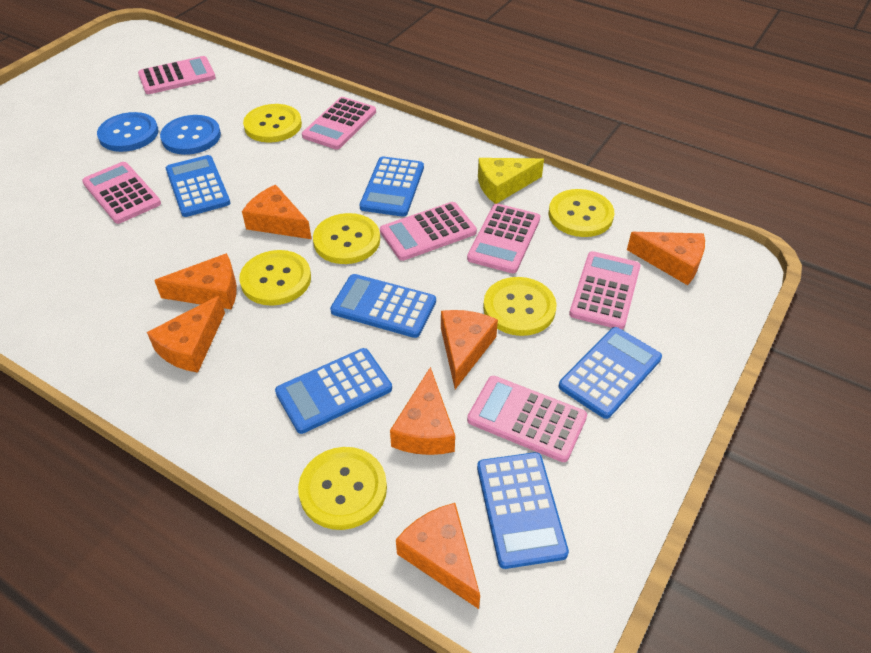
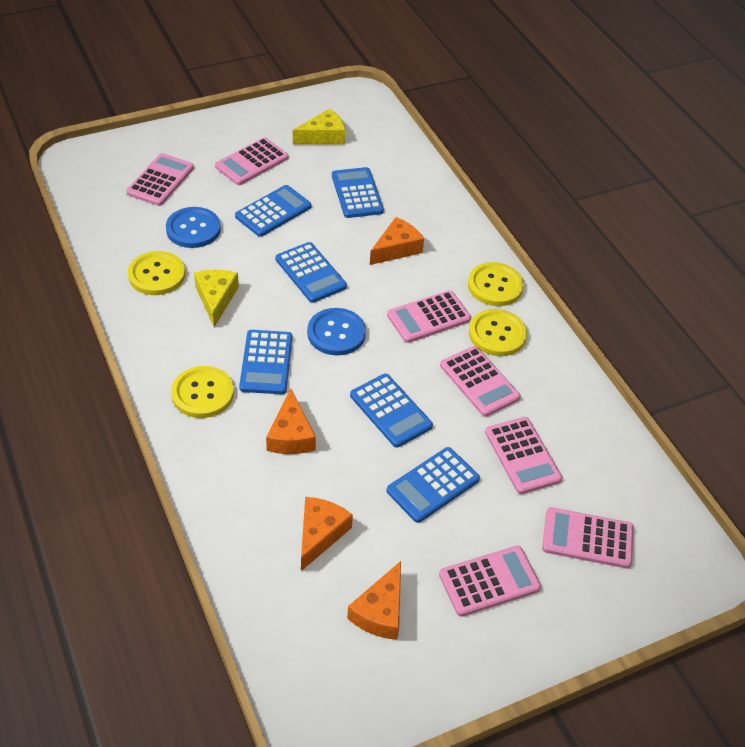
orange cheese: [147,295,225,373] [154,253,237,309] [242,185,311,239] [390,367,455,455] [396,503,480,609] [441,310,498,389] [627,232,705,285] = 7 -> [266,388,316,454] [301,497,353,571] [347,561,401,640] [370,217,424,265] = 4
yellow button: [239,250,311,306] [243,104,302,143] [298,447,387,530] [313,213,380,264] [483,277,556,336] [549,189,614,237] = 6 -> [128,251,185,295] [171,366,234,418] [468,262,524,306] [469,309,527,356] = 4
yellow cheese: [478,158,544,204] = 1 -> [194,270,239,327] [293,109,345,144] = 2

